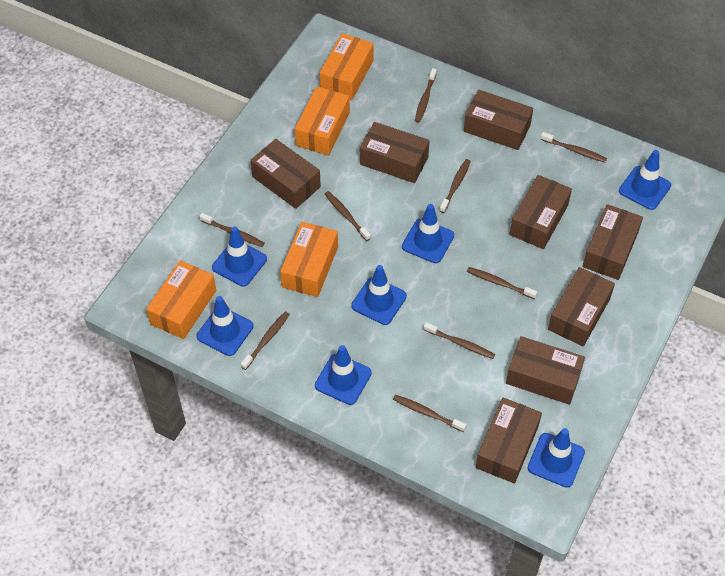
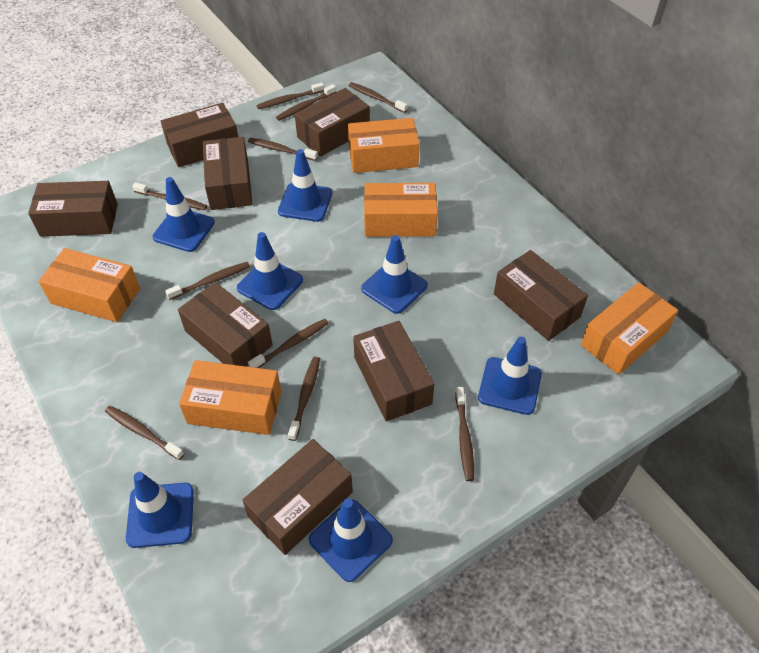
brown toothbrush: [199,213,265,247] [241,311,290,370] [325,191,371,241] [393,395,466,432] [415,68,437,123] [424,322,495,359] [439,159,471,213] [467,267,537,299] [541,132,607,163] = 9 -> [105,406,184,460] [132,182,207,210] [165,262,250,300] [248,138,318,161] [248,319,329,368] [256,82,324,109] [276,84,336,121] [288,357,320,441] [348,82,408,113] [455,387,474,481] = 10
orange box: [146,260,216,339] [280,222,338,297] [295,86,350,155] [320,33,374,100] = 4 -> [38,248,140,322] [179,360,281,435] [348,118,420,173] [364,183,438,237] [581,282,678,375] = 5

